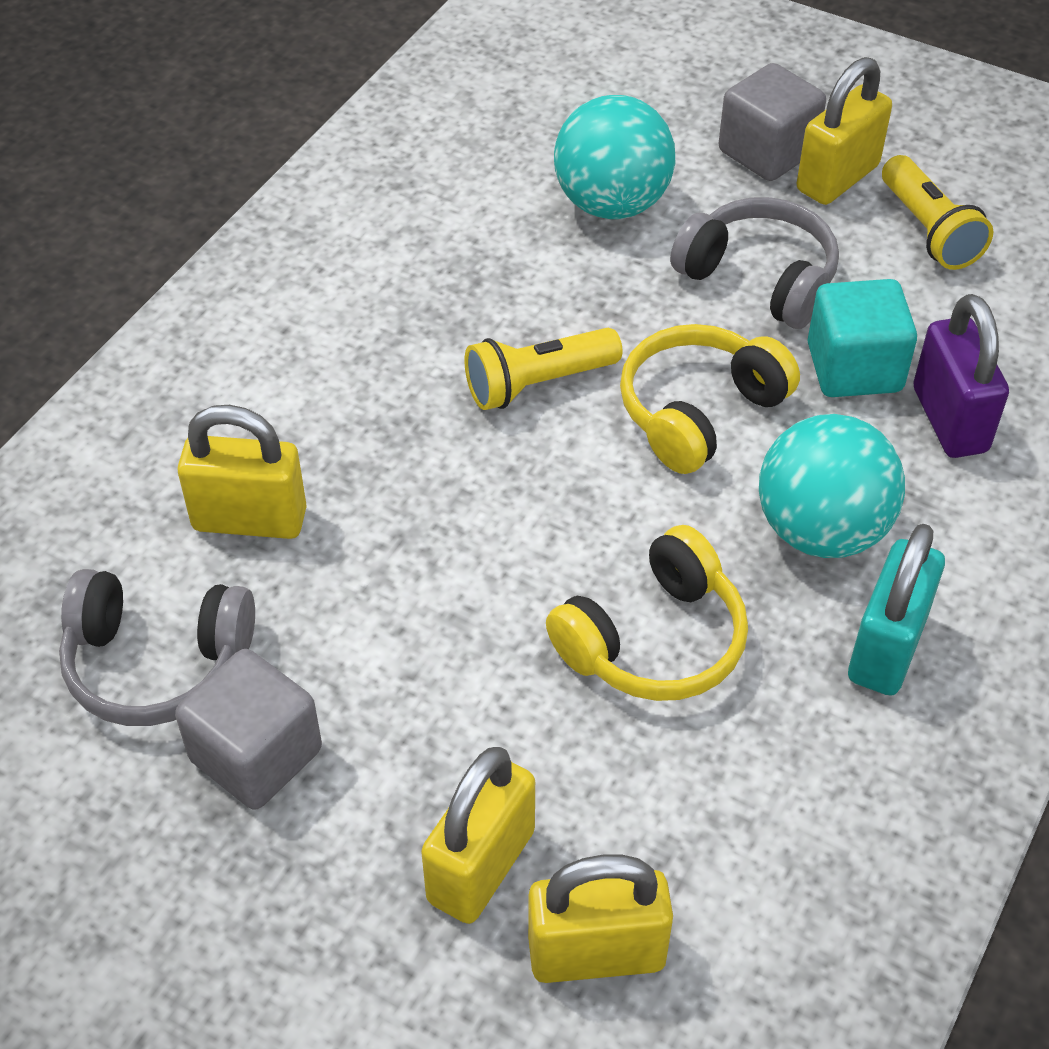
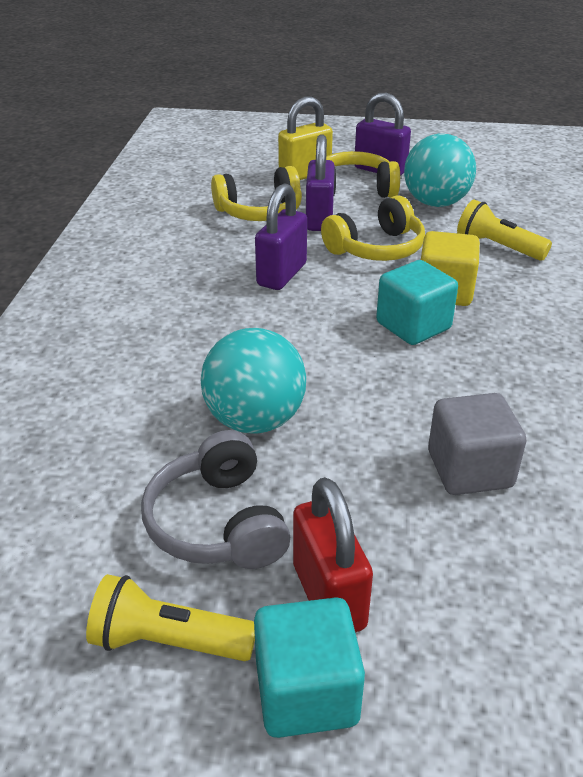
grey cube: [175,649,322,810] [719,63,826,181] = 2 -> [428,393,527,495] = 1
grey headphones: [59,569,255,726] [670,197,839,329] = 2 -> [141,430,290,569] = 1
purple padlock: [913,294,1009,458] = 1 -> [255,183,307,290] [306,134,335,231] [355,93,411,176] = 3
red padlock: none = 0 -> [293,477,373,632] = 1
turquoise cube: [808,279,917,397] = 1 -> [254,597,365,738] [376,260,458,345] = 2
turquoise padlock: [848,524,945,696] = 1 -> none = 0
yellow cube: none = 0 -> [421,231,480,306] = 1
yellow headphones: [546,525,748,701] [620,324,800,474] = 2 -> [211,166,302,221] [321,195,425,261] [326,151,400,198] = 3
yellow padlock: [177,405,307,539] [421,747,535,924] [528,855,673,983] [797,57,892,205] = 4 -> [278,96,333,180] = 1

